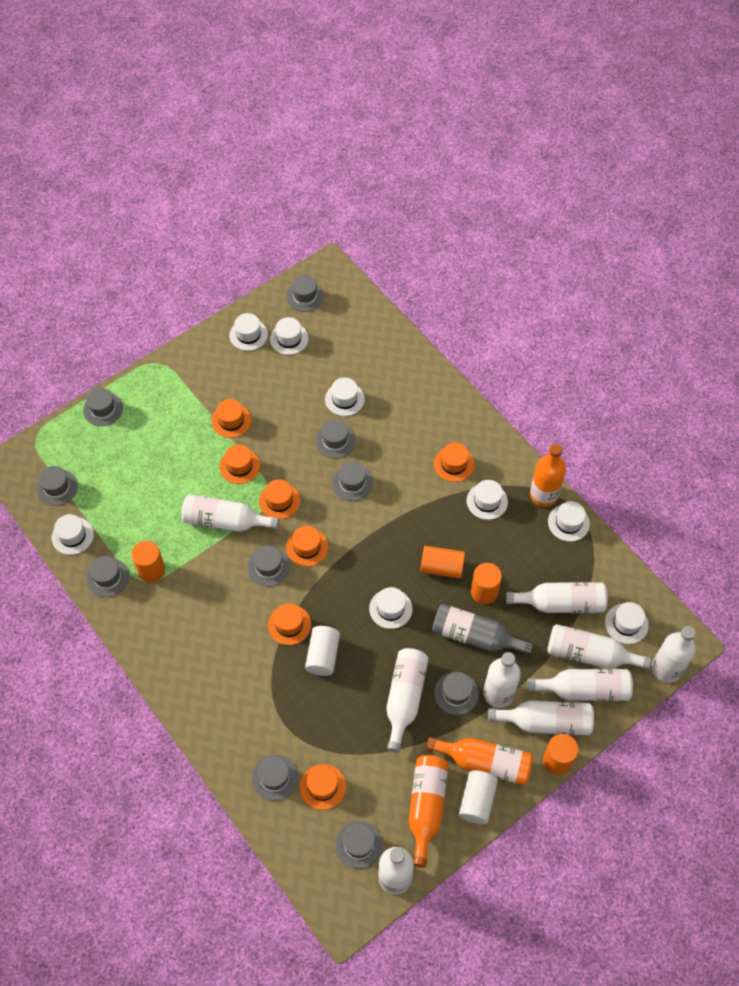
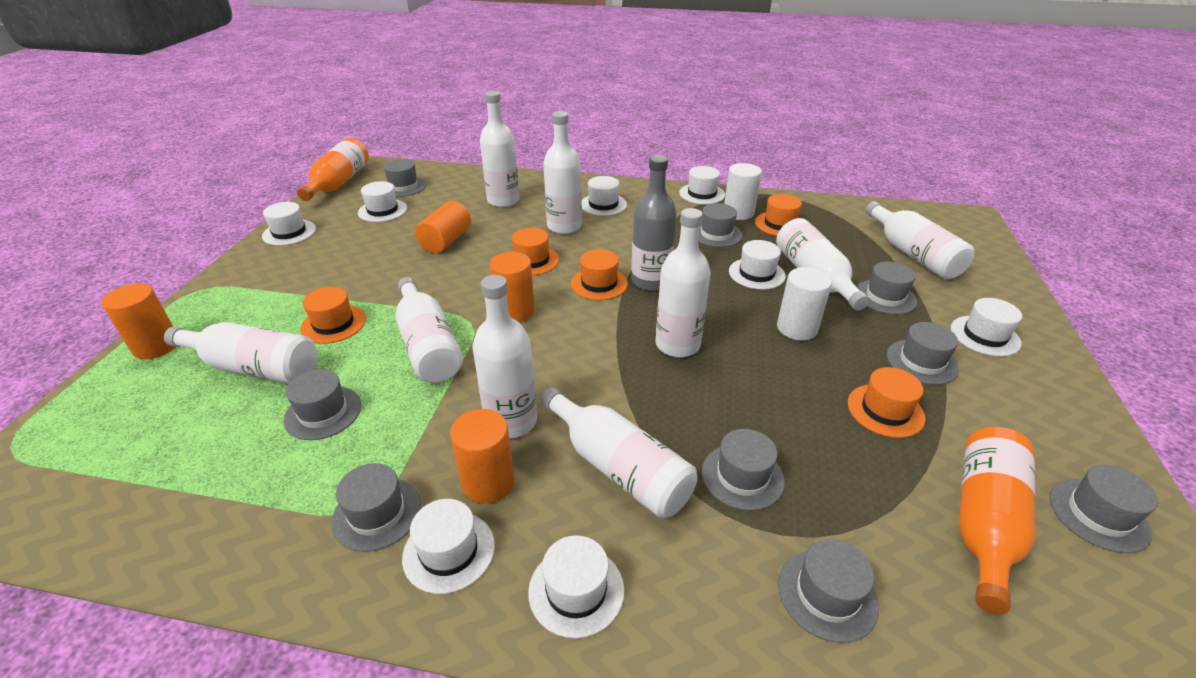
grey hat: [36,466,78,506] [83,388,123,426] [86,556,129,597] [248,545,290,586] [252,755,298,801] [286,275,324,312] [315,419,355,458] [332,461,373,501] [335,821,383,869] [434,672,479,715] = 10 -> [284,369,361,440] [331,463,421,552] [384,159,426,197] [698,203,742,247] [702,429,785,511] [778,539,879,643] [856,262,917,315] [887,322,959,385] [1050,465,1158,553] = 9
orange bottle: [409,755,448,868] [426,737,533,785] [530,443,566,507] = 3 -> [297,138,369,201] [958,427,1036,614] = 2
orange hat: [211,399,251,438] [219,444,260,484] [259,479,300,519] [268,603,311,645] [286,526,328,566] [300,764,346,810] [434,443,475,482] = 7 -> [300,287,366,344] [512,228,559,275] [571,249,628,300] [755,194,802,236] [848,367,925,438] = 5

